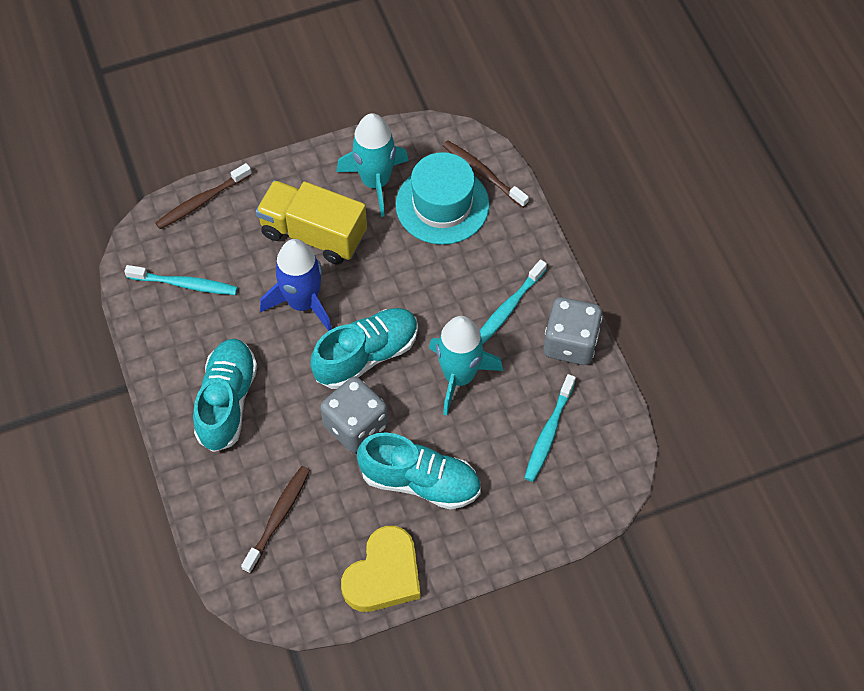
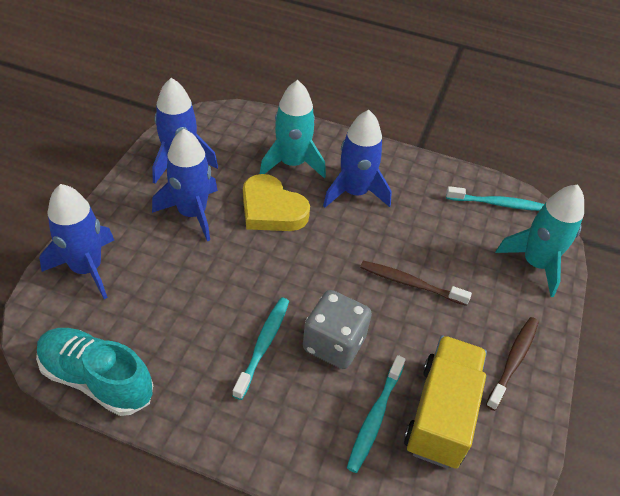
blue rocket: [260,239,332,331] = 1 -> [39,184,114,299] [152,78,218,184] [152,129,218,241] [323,110,392,207] = 4
brown toothbrush: [155,163,252,229] [241,466,310,574] [443,140,529,208] = 3 -> [360,261,472,306] [486,317,539,411] = 2
grey dice: [320,377,388,453] [543,297,603,365] = 2 -> [303,290,372,369] = 1
turquoise hat: [396,152,489,245] = 1 -> none = 0
turquoise shoe: [193,339,257,452] [310,308,418,389] [357,433,481,510] = 3 -> [36,328,153,416] = 1

